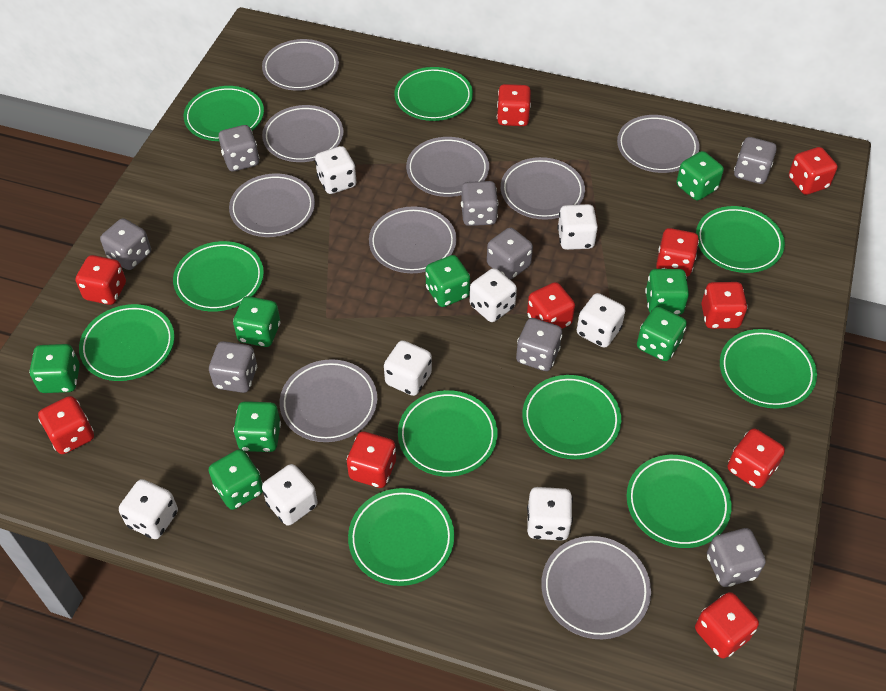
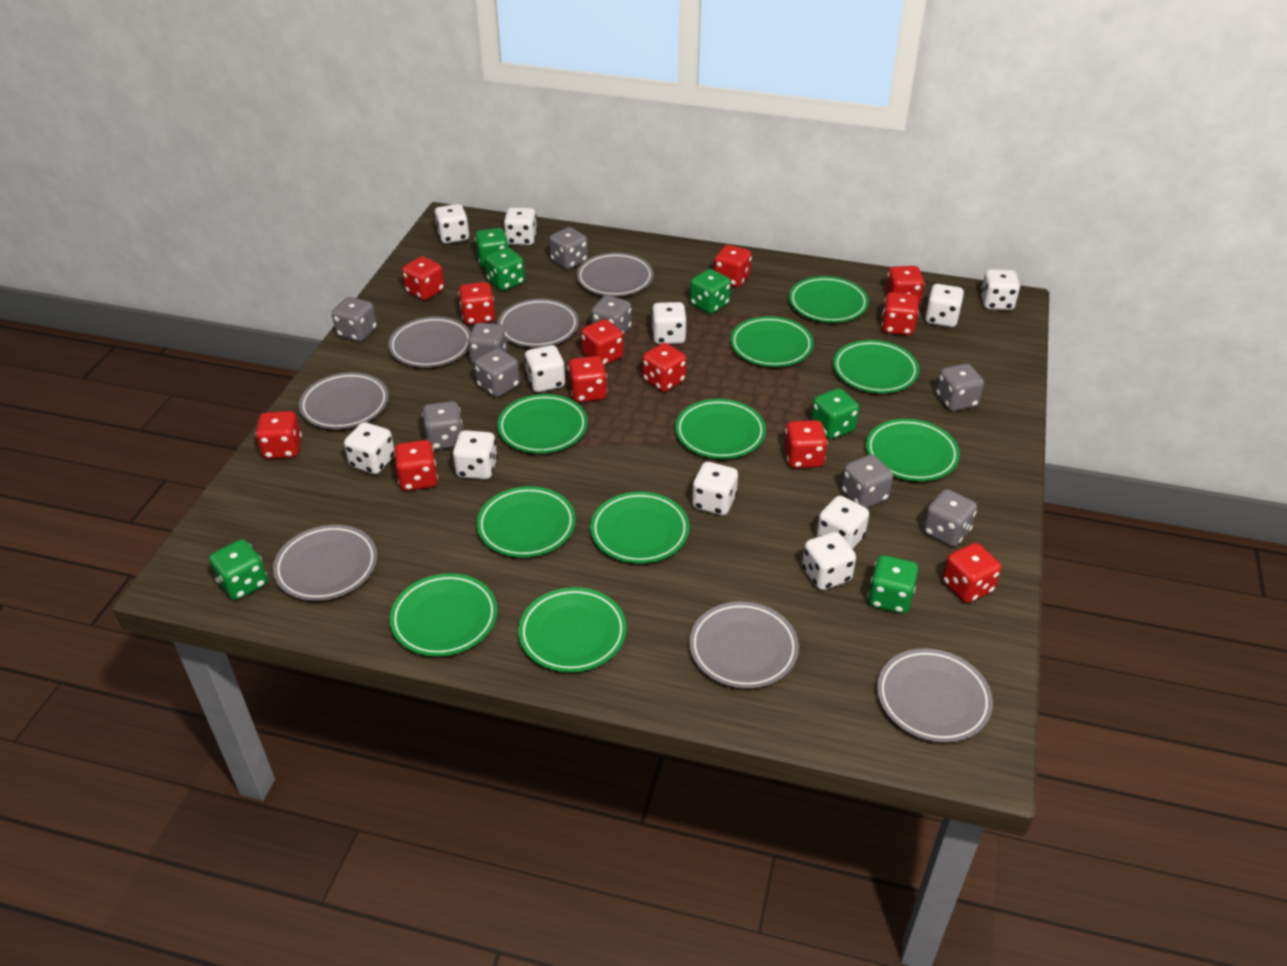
green dice: [29,344,80,393] [209,449,263,510] [233,296,280,347] [233,401,281,452] [425,255,470,307] [637,306,687,361] [645,269,689,315] [676,151,724,201] = 8 -> [209,539,268,600] [475,228,509,268] [485,247,525,291] [690,269,731,314] [811,388,859,439] [868,555,918,614] = 6
grey dice: [100,218,151,270] [209,341,257,393] [219,125,259,171] [461,181,498,226] [487,228,533,280] [516,318,562,371] [707,528,766,587] [734,137,777,184] = 8 -> [332,297,377,342] [422,401,463,450] [467,322,508,364] [474,348,520,397] [549,227,588,269] [591,295,631,335] [841,455,893,508] [923,489,977,547] [936,363,984,411] = 9
grey plate: [229,174,315,237] [262,39,339,91] [262,105,344,162] [280,359,378,442] [369,206,457,273] [406,137,489,197] [501,157,585,220] [541,536,651,639] [617,115,700,173] = 9 -> [273,525,377,601] [299,372,389,429] [388,317,471,367] [497,299,579,347] [577,253,654,296] [689,602,799,689] [877,648,993,743] = 7
red dice: [38,396,94,454] [76,255,126,305] [347,431,396,488] [497,84,531,126] [527,282,575,329] [656,228,699,277] [695,592,759,658] [701,282,748,329] [728,428,785,489] [789,147,837,195] = 10 -> [255,411,302,459] [394,440,438,491] [402,256,445,300] [458,282,495,325] [568,356,607,402] [581,319,624,365] [643,343,686,392] [714,245,752,287] [784,420,828,468] [882,292,919,335] [886,266,925,305] [942,543,1001,603] = 12
white dice: [119,479,178,539] [262,464,318,526] [315,146,357,194] [384,340,432,396] [470,268,517,322] [527,487,573,541] [557,204,598,250] [577,293,626,348] = 8 -> [344,422,394,474] [434,204,469,244] [453,430,498,479] [504,207,537,245] [524,345,566,392] [651,302,687,344] [692,462,738,515] [802,532,856,590] [816,496,869,549] [925,284,964,327] [980,269,1020,310] = 11

